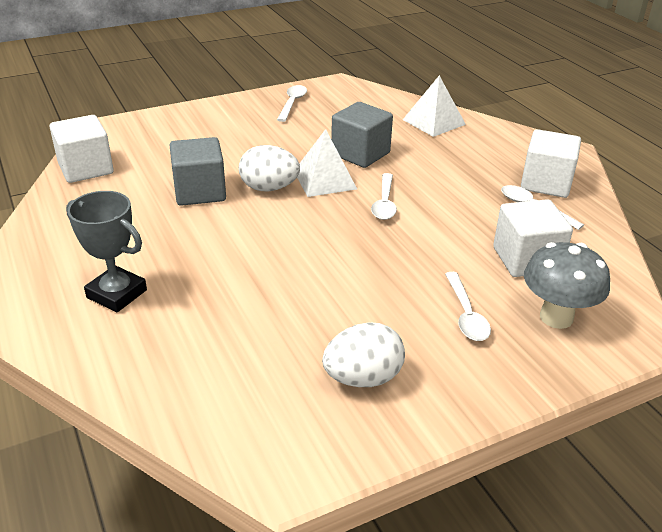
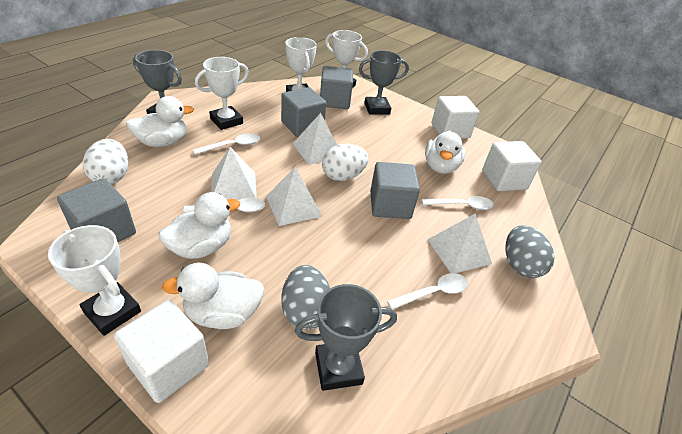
grey cube: [170,137,226,206] [331,102,393,168] = 2 -> [57,178,136,242] [281,87,326,137] [320,66,353,109] [370,162,420,219] = 4
grey egg: none = 0 -> [281,265,330,330] [505,225,555,278] = 2
grey mushroom: [524,242,610,329] = 1 -> none = 0
grey trophy: [66,191,147,313] = 1 -> [133,50,182,114] [295,284,397,391] [359,50,409,115] = 3
white duck: none = 0 -> [126,96,194,147] [159,192,240,259] [162,263,265,329] [425,131,465,174] = 4
white pyramid: [297,129,357,197] [403,75,466,137] = 2 -> [211,147,257,200] [266,167,323,226] [293,113,337,165] [427,214,492,273] = 4
white trophy: none = 0 -> [48,225,141,336] [195,57,249,130] [285,37,317,92] [325,30,368,88] = 4

